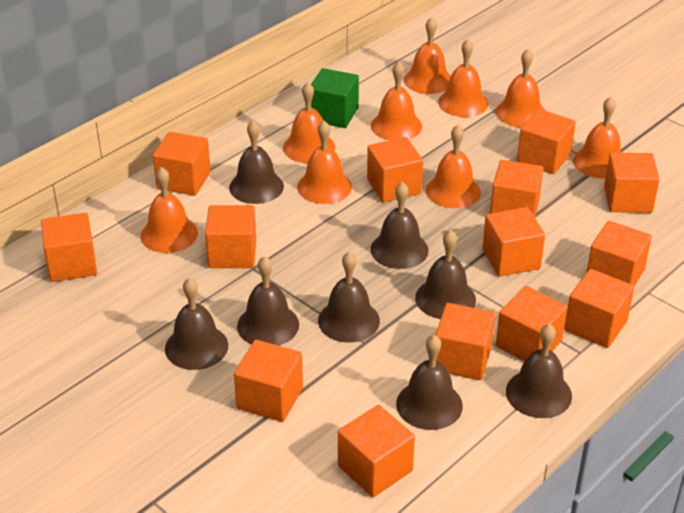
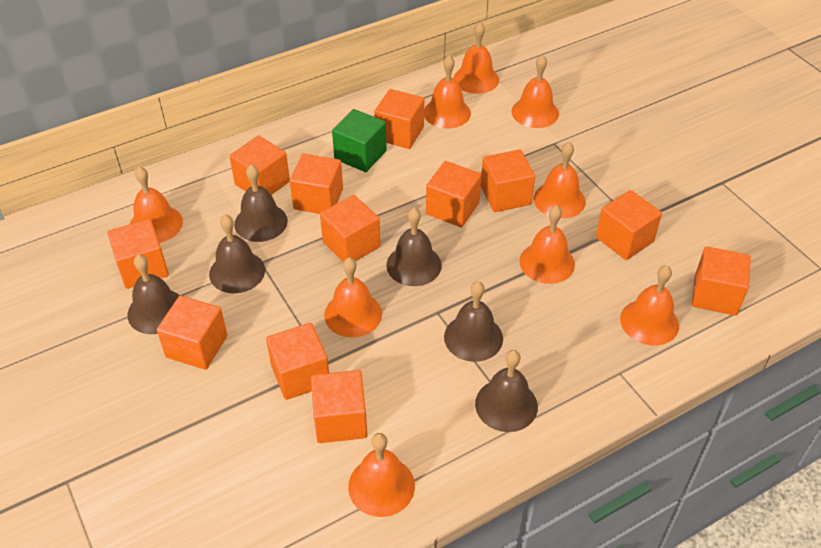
brown bell: [165,278,228,370] [229,121,284,204] [237,256,299,346] [318,252,380,342] [371,182,429,269] [396,335,463,430] [415,230,476,319] [506,324,572,418] = 8 -> [127,254,180,334] [209,214,265,293] [234,164,288,242] [386,208,442,286] [444,281,503,362] [475,350,538,432] = 6
orange cube: [41,213,97,282] [153,132,211,196] [205,205,256,268] [234,340,303,422] [338,405,415,497] [367,137,423,202] [435,303,495,380] [482,207,545,277] [490,160,544,217] [496,286,568,361] [517,109,576,174] [564,269,634,348] [586,221,652,286] [604,152,660,213] = 14 -> [107,219,169,289] [157,296,227,370] [229,135,290,195] [266,323,329,400] [290,154,343,214] [311,370,367,443] [320,195,380,262] [374,89,424,149] [426,161,482,227] [481,150,535,212] [596,190,662,260] [692,246,751,316] = 12

